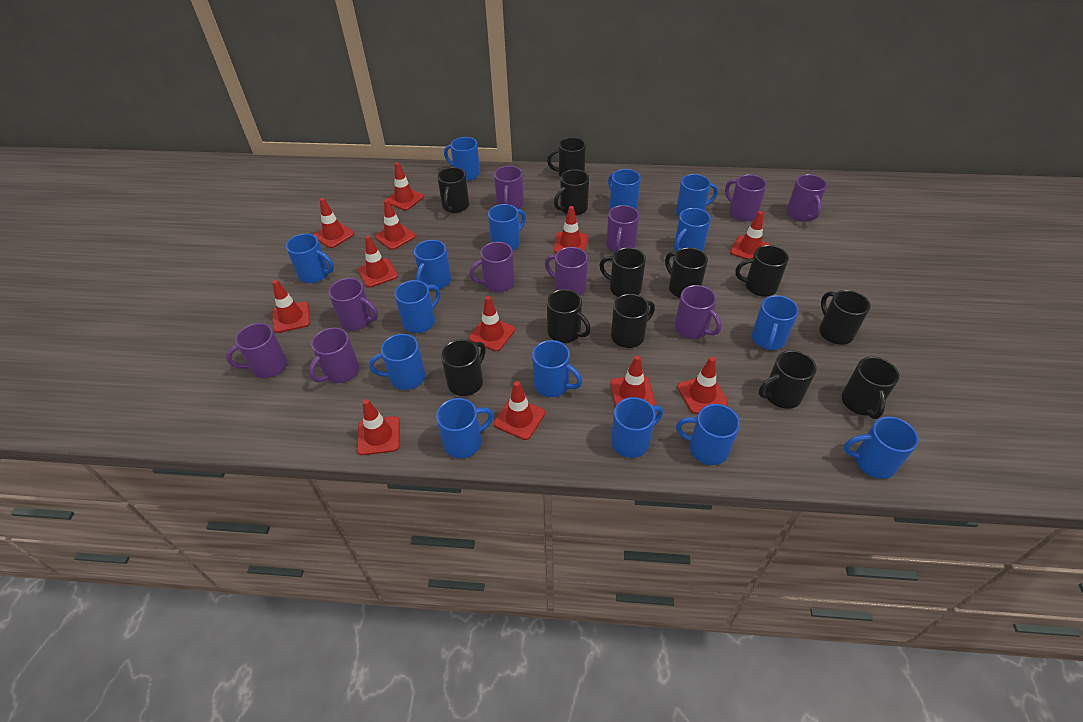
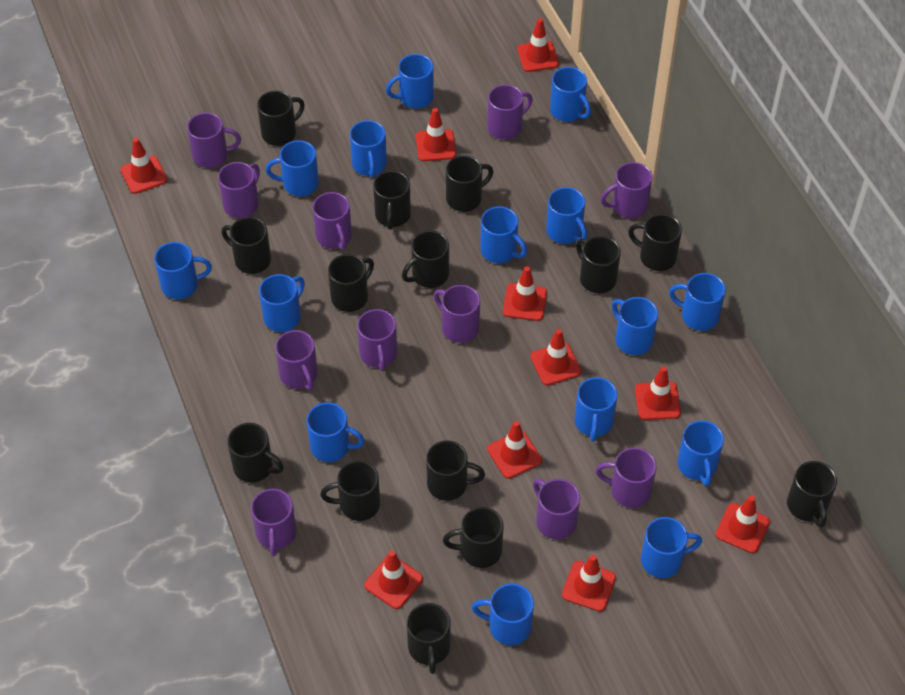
black mug: [437,167,469,213] [441,339,486,396] [547,137,586,177] [547,289,591,343] [554,169,589,215] [599,247,646,297] [611,294,655,348] [665,247,708,298] [735,245,789,297] [759,350,817,409] [819,290,870,345] [841,357,899,419] = 12 -> [222,217,271,274] [227,423,284,483] [257,91,305,146] [320,461,380,521] [328,254,374,312] [373,171,411,230] [402,231,449,288] [407,603,450,674] [426,440,485,501] [443,507,504,568] [446,155,494,212] [576,236,621,293] [628,214,682,271] [787,461,837,527] = 14
purple mug: [226,323,287,378] [309,328,359,383] [329,278,378,331] [469,242,515,292] [494,166,524,209] [545,247,588,296] [606,205,639,252] [675,285,721,339] [725,174,767,221] [787,174,827,221] = 10 -> [187,112,241,168] [218,162,260,218] [251,489,297,556] [275,330,318,390] [313,192,352,250] [357,309,397,371] [434,285,480,343] [488,85,533,140] [533,479,580,539] [596,448,656,508] [600,162,653,218] = 11
red traffic cone: [272,280,310,333] [314,198,354,248] [357,399,400,455] [358,235,398,288] [375,199,415,250] [387,162,424,211] [469,296,515,351] [494,381,545,440] [554,206,587,253] [610,355,655,407] [677,357,728,414] [730,211,769,259] = 12 -> [121,138,167,194] [364,550,423,609] [416,108,456,161] [487,421,542,479] [503,266,547,321] [517,18,559,72] [530,329,581,386] [562,555,616,612] [635,366,681,420] [716,496,770,553] = 10

